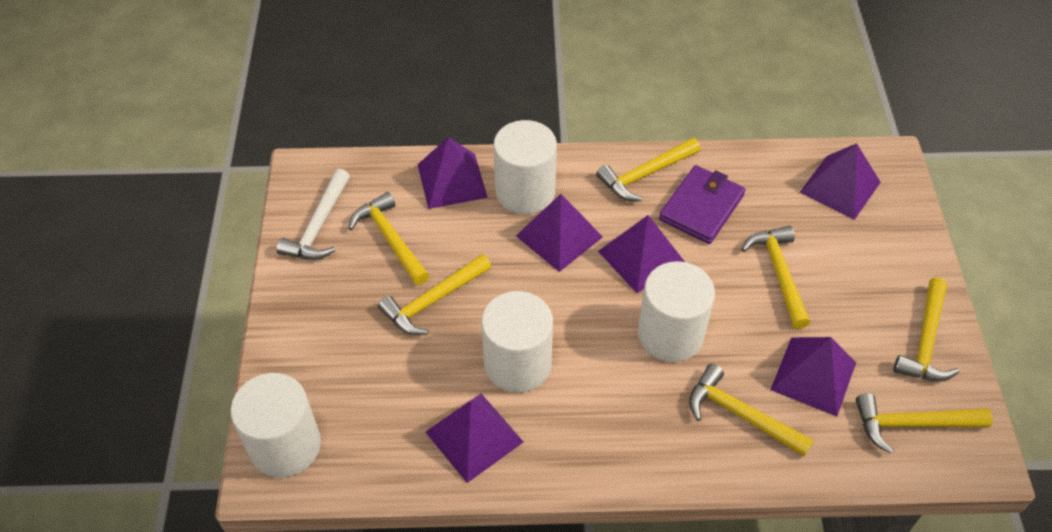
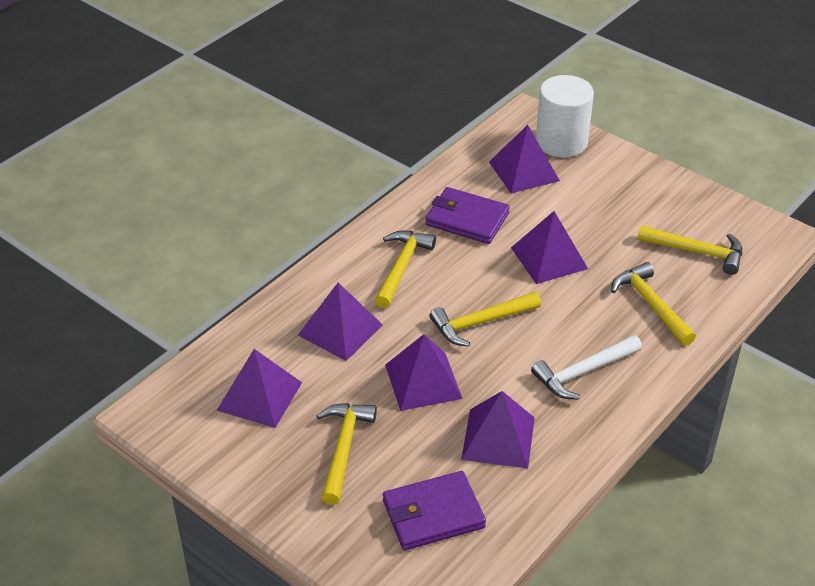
purple wallet: [659,165,746,244] = 1 -> [383,471,486,550] [425,187,510,244] = 2
white cylinder: [231,373,321,478] [481,291,553,393] [494,120,557,214] [638,261,715,362] = 4 -> [536,75,594,158] = 1
yellow hammer: [348,192,429,285] [378,254,491,335] [596,138,700,201] [689,364,814,457] [741,226,810,329] [856,393,992,454] [893,278,959,381] = 7 -> [317,403,377,505] [375,231,436,308] [429,292,541,347] [611,262,696,346] [637,225,742,275] = 5

